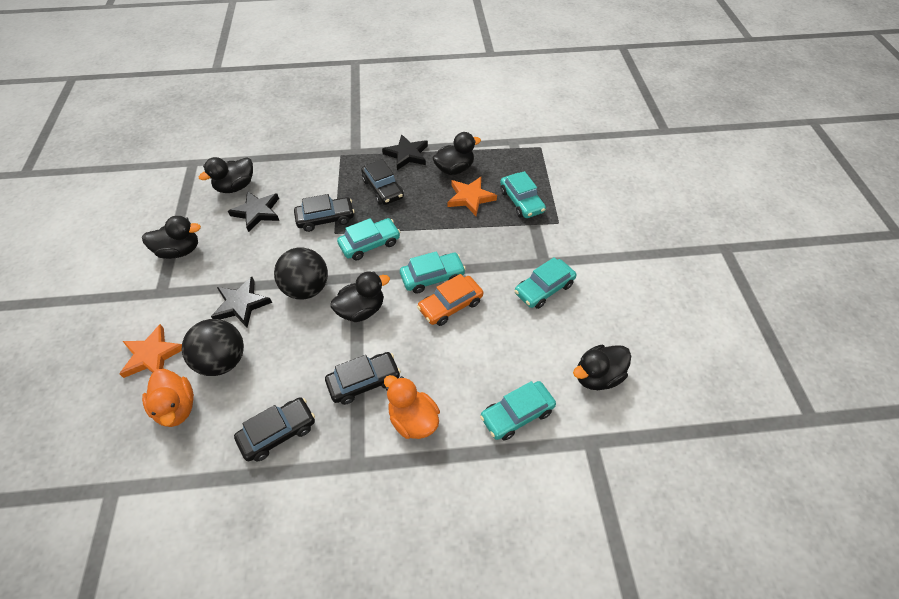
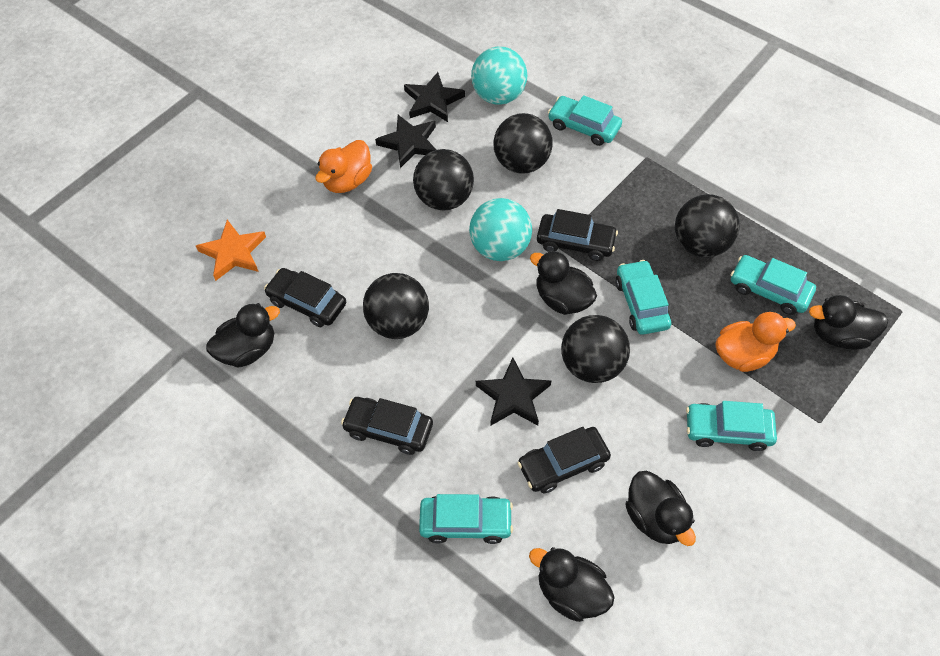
black ball: [182,319,244,376] [274,248,328,299] = 2 -> [363,273,429,339] [413,149,474,211] [493,113,553,174] [561,315,630,383] [675,194,740,257] = 5
orange car: [417,274,483,326] = 1 -> none = 0
orange star: [120,324,182,378] [448,177,497,216] = 2 -> [196,220,266,281] = 1
turquoise ball: none = 0 -> [469,198,532,261] [471,47,527,105] = 2

